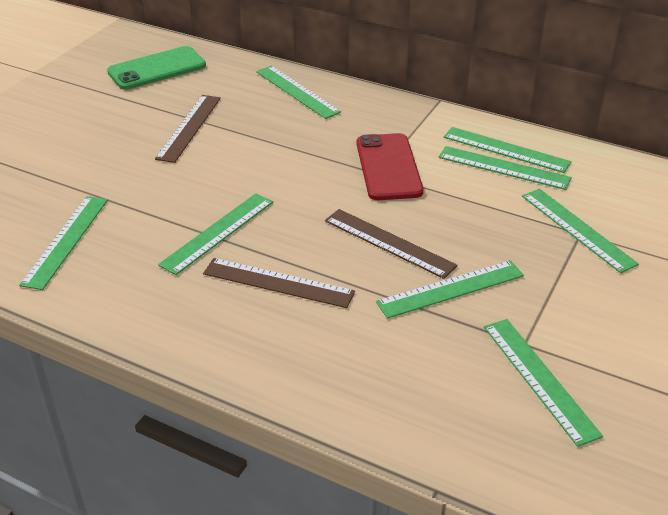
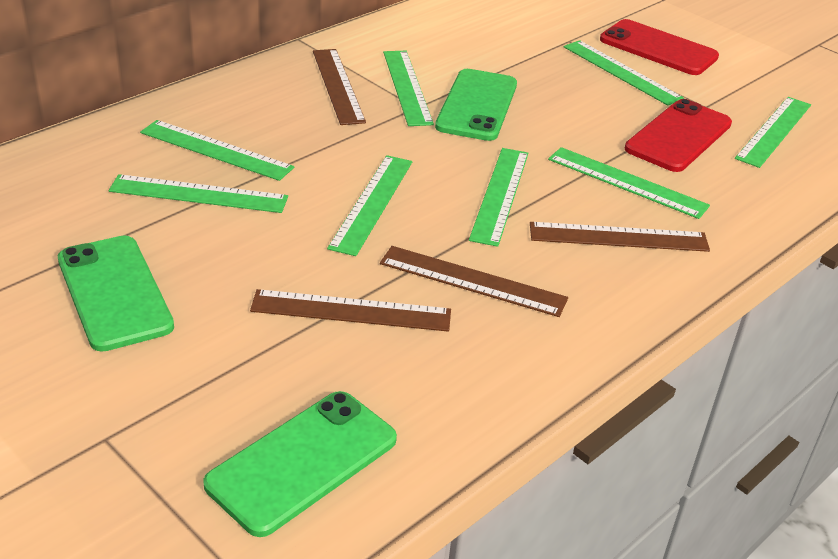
brown ruler: [155,95,221,163] [203,258,355,308] [325,209,458,279] = 3 -> [250,289,451,332] [313,49,366,125] [380,246,568,317] [530,222,710,252] = 4
green phone: [107,46,206,90] = 1 -> [58,235,174,352] [203,391,397,537] [435,69,517,141] = 3
red phone: [356,133,423,200] = 1 -> [600,19,719,75] [625,99,732,172] = 2

